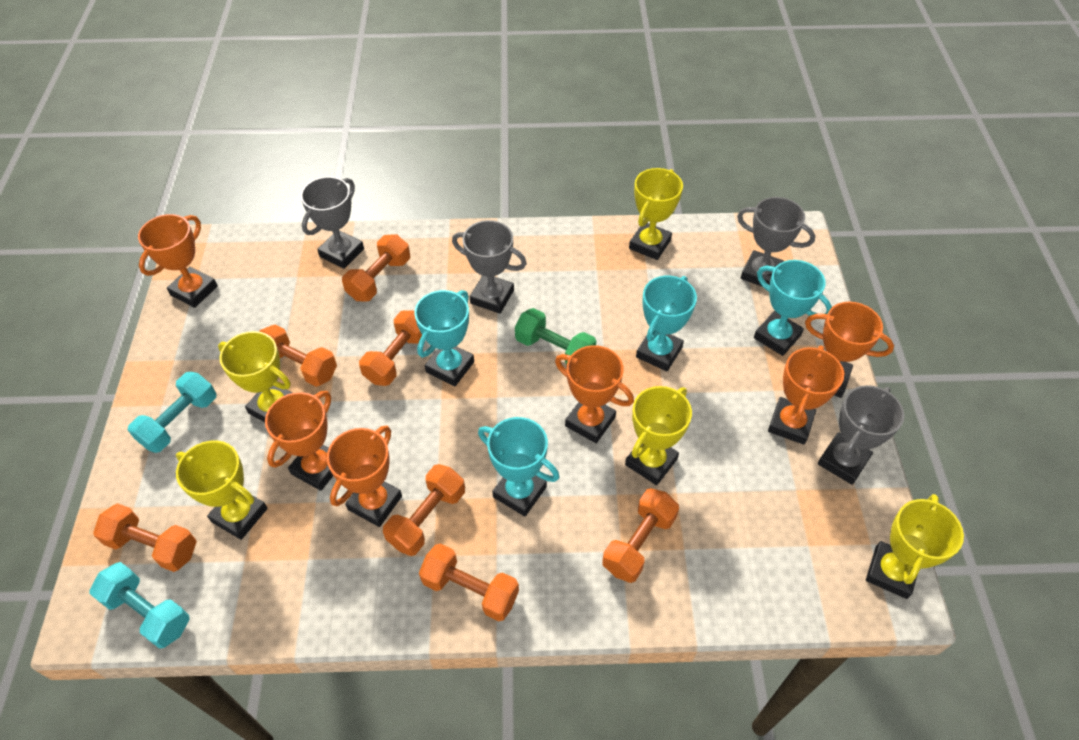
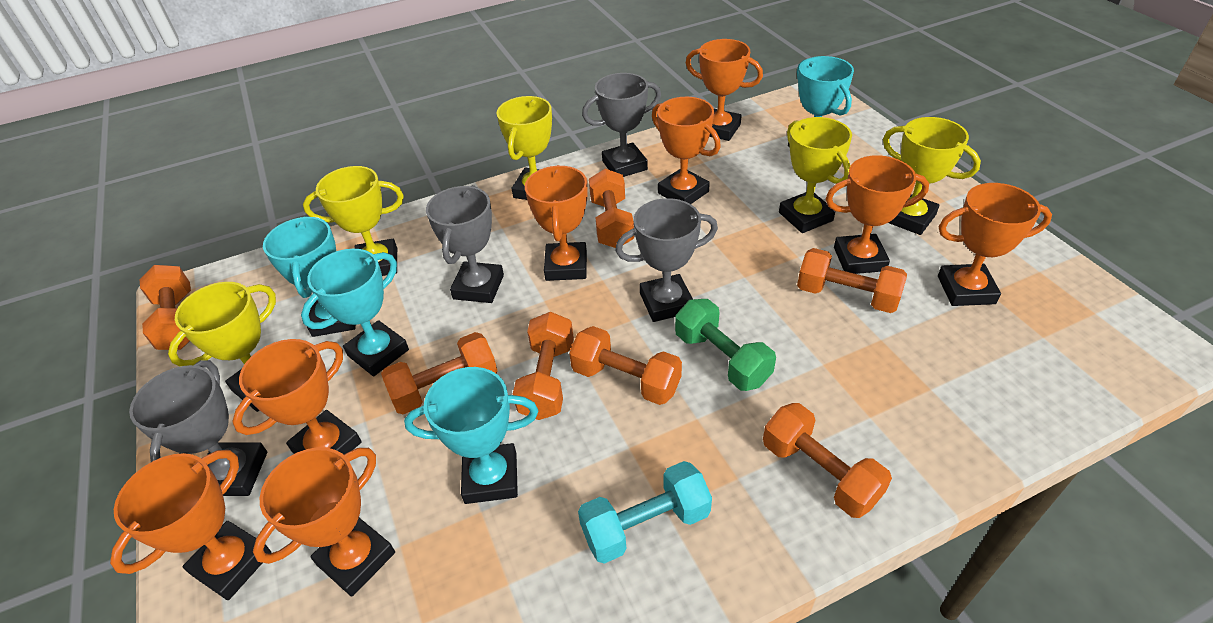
orange trophy: [138,214,218,308] [265,391,333,491] [327,426,402,527] [555,345,634,443] [768,346,844,445] [805,302,894,398] = 6 -> [110,450,272,600] [232,339,362,454] [253,447,395,597] [525,165,588,281] [652,97,721,204] [686,39,763,141] [825,155,929,274] [938,183,1052,306] = 8
turquoise dumbbell: [90,562,190,649] [128,372,217,453] = 2 -> [578,461,712,564] = 1

